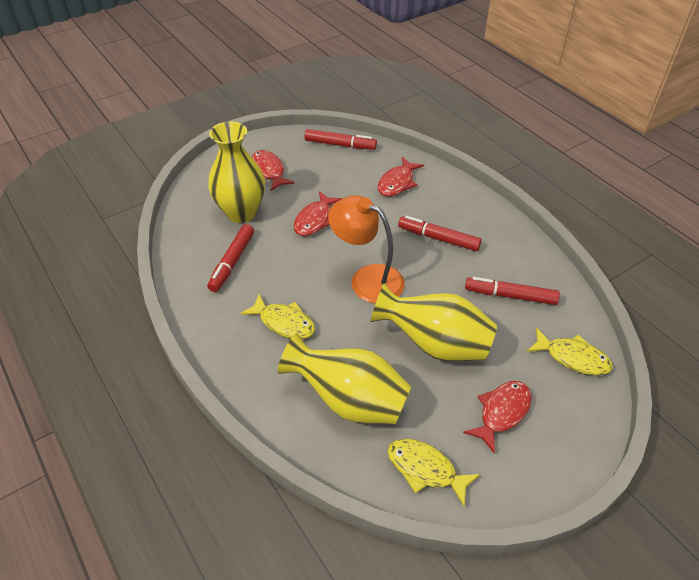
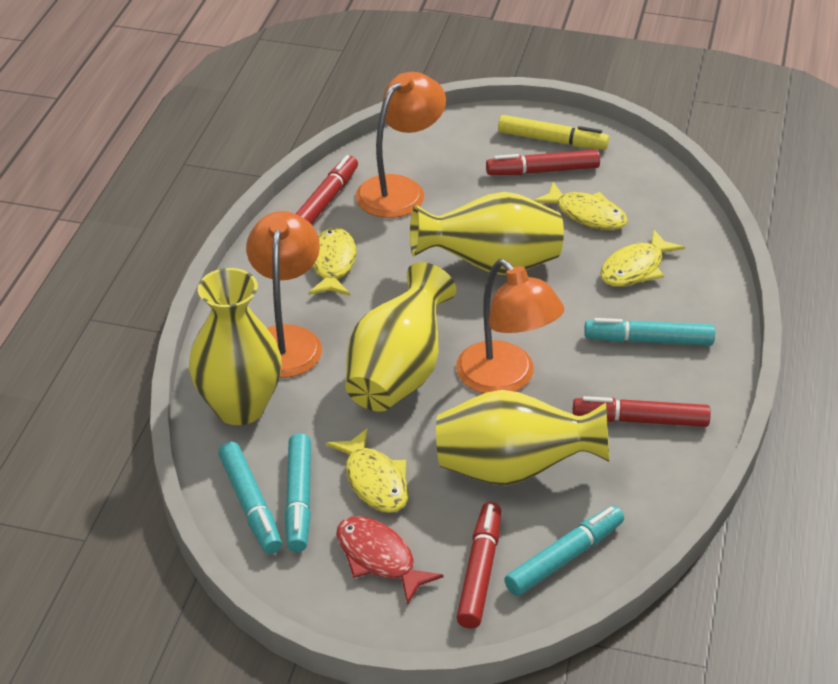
orange lamp: [328,195,405,304] = 1 -> [246,211,322,378] [355,72,446,218] [456,259,564,393] = 3
red fish: [252,150,295,191] [294,191,342,236] [378,157,424,196] [463,381,532,454] = 4 -> [336,516,444,605] = 1
turquoise marker: none = 0 -> [218,441,282,554] [285,433,311,552] [504,506,624,596] [584,318,715,345] = 4
yellow fish: [240,294,315,339] [388,439,480,506] [527,327,613,375] = 3 -> [308,228,356,296] [326,428,409,513] [534,182,628,230] [600,229,685,287] = 4
yellow marker: none = 0 -> [498,115,609,150] = 1
yellow vase: [208,121,265,223] [278,333,412,424] [370,283,497,361] = 3 -> [189,268,282,425] [345,262,456,412] [410,192,564,275] [436,390,609,486] = 4

